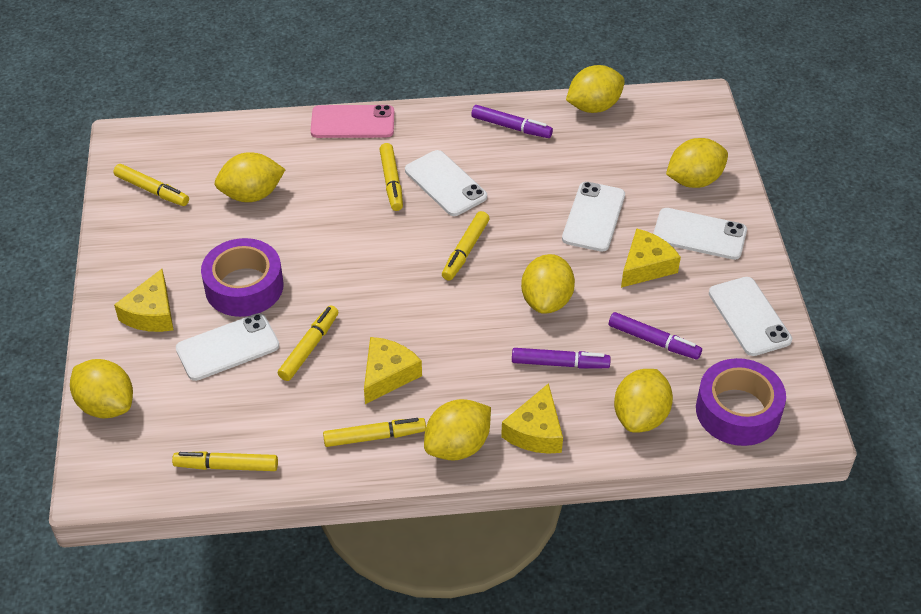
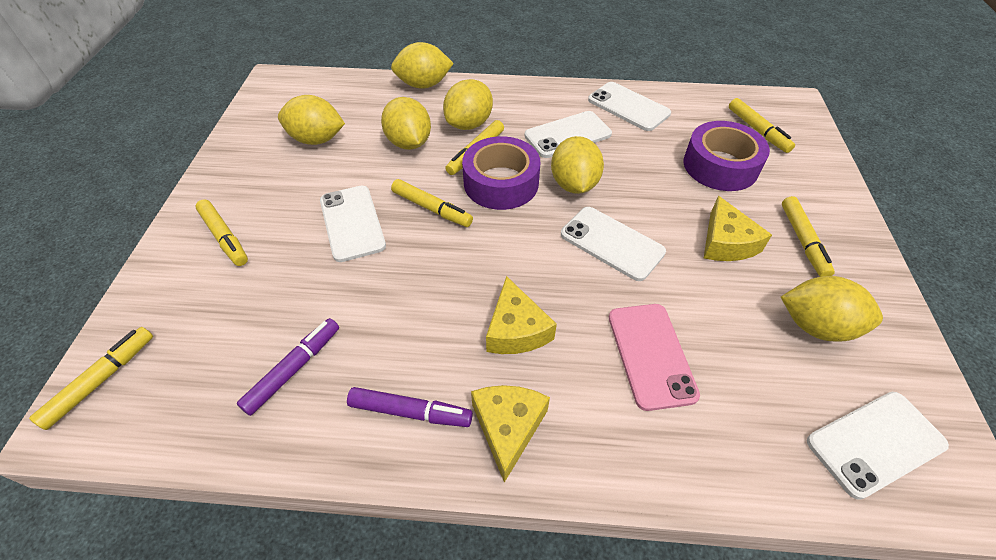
purple marker: [471,105,553,138] [512,348,611,369] [609,312,702,360] = 3 -> [237,318,339,416] [347,387,473,427] = 2
yellow cheese: [114,269,174,332] [364,337,422,404] [501,383,563,454] [621,228,681,288] = 4 -> [471,385,550,483] [486,276,557,354] [704,196,772,261] = 3
yellow lemon: [70,359,133,419] [215,152,286,202] [424,399,491,461] [521,254,575,314] [566,65,625,113] [614,369,673,433] [666,138,728,188] = 7 -> [278,95,345,145] [381,97,431,150] [391,42,454,89] [443,79,493,130] [551,136,604,194] [781,276,883,342] = 6

